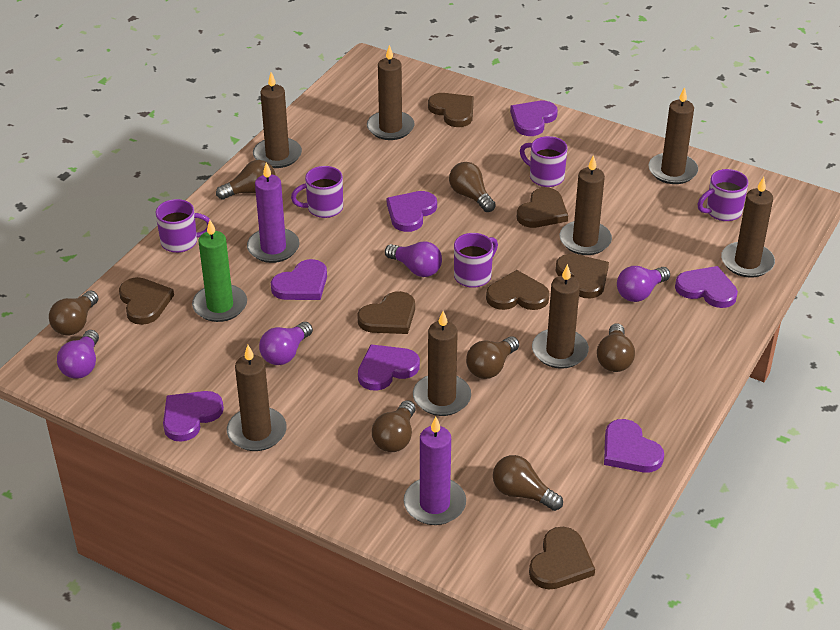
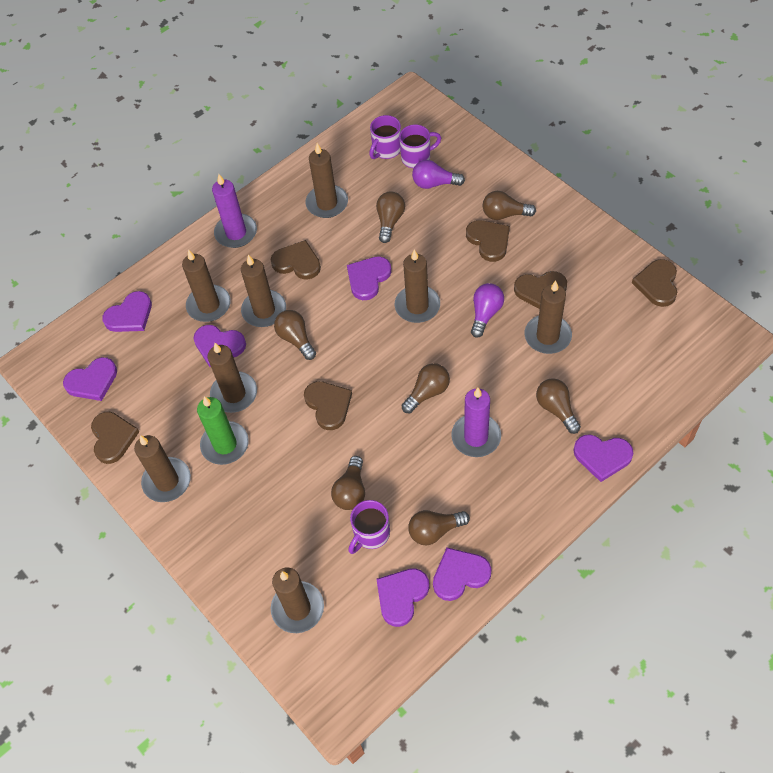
brown heart: [119,277,174,325] [357,291,415,334] [428,93,474,127] [486,270,550,310] [517,187,568,228] [529,527,595,590] [556,254,609,298] = 7 -> [91,412,140,464] [271,240,321,280] [304,381,352,430] [466,220,510,262] [514,271,567,309] [632,259,677,307] = 6
purple light bulb: [57,330,99,379] [259,322,313,365] [385,242,442,277] [617,266,670,302] = 4 -> [412,160,465,189] [471,283,504,338] = 2
purple mug: [155,199,211,253] [291,166,343,218] [454,233,498,288] [520,136,567,187] [698,169,748,221] = 5 -> [348,500,390,554] [369,115,401,159] [399,124,441,168] = 3

